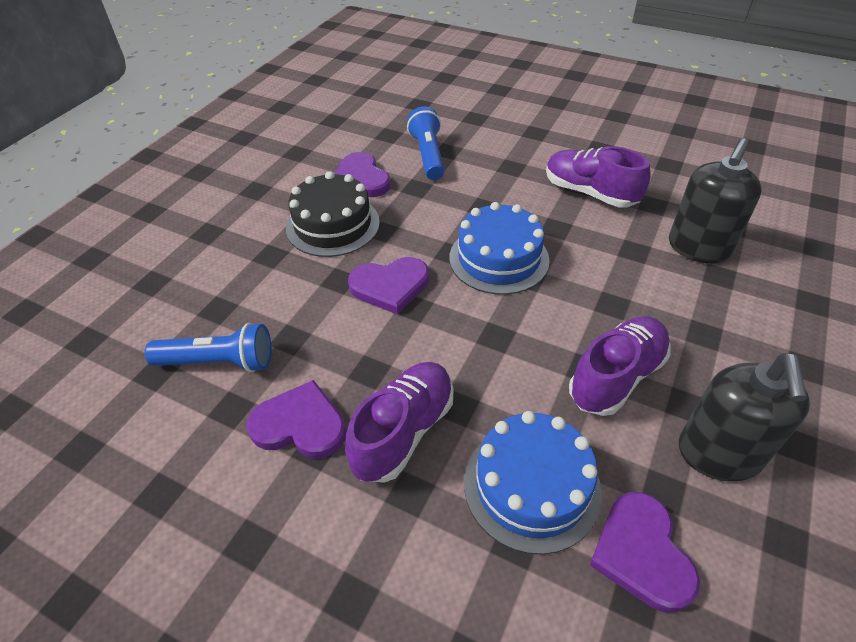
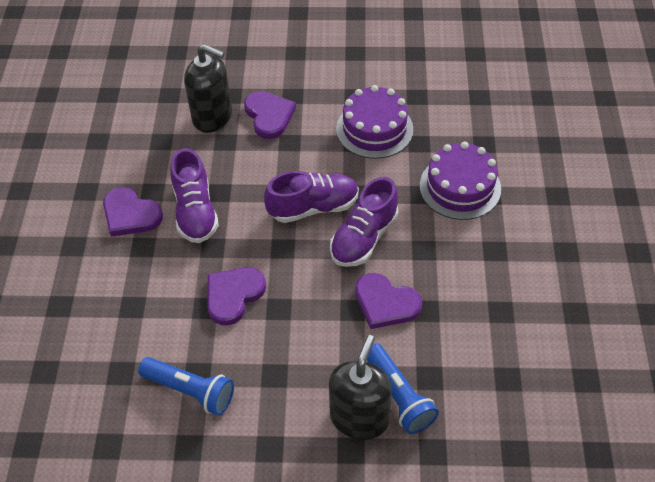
black cake: [286,171,380,257] = 1 -> none = 0
blue cake: [450,202,550,295] [464,411,602,555] = 2 -> none = 0
purple cake: none = 0 -> [336,85,413,159] [420,141,501,220] = 2

